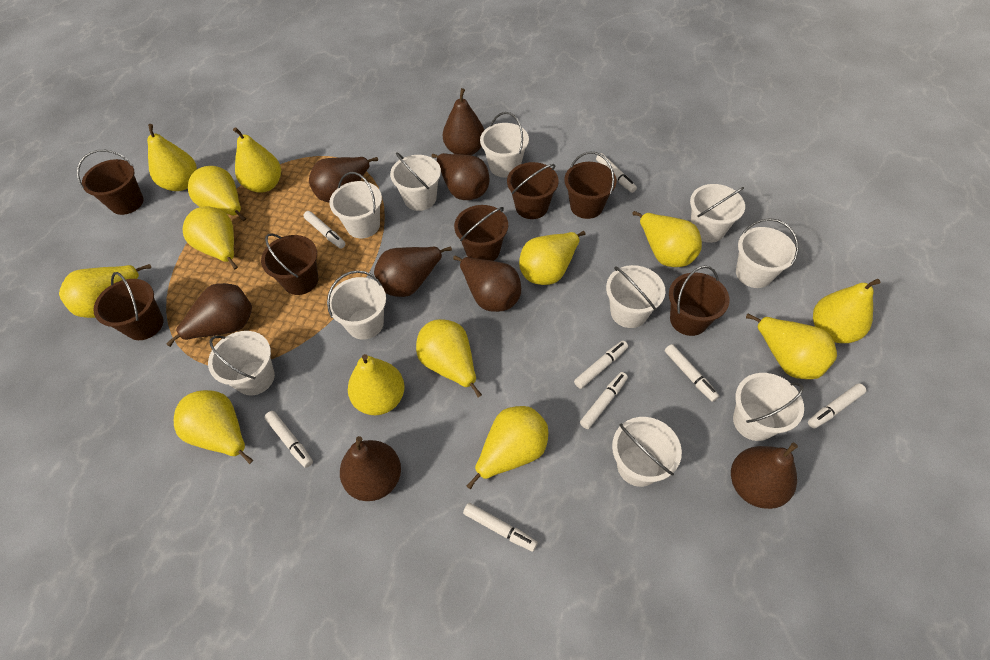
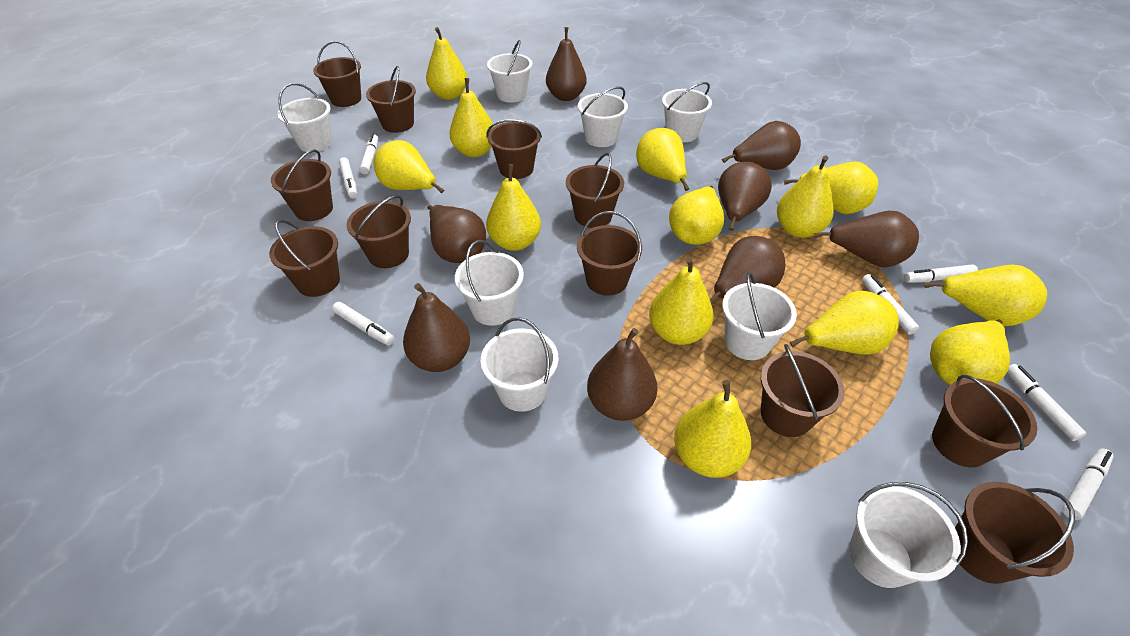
brown bucket: [77,150,144,215] [93,272,164,340] [261,233,318,295] [454,205,508,261] [507,162,559,219] [564,152,616,219] [669,265,730,336] = 7 -> [269,219,340,297] [271,149,333,221] [313,41,361,107] [347,195,411,268] [366,66,416,133] [487,119,542,179] [566,153,624,228] [577,211,642,296] [761,344,845,437] [932,374,1037,467] [955,482,1075,584] = 11
white bucket: [208,331,275,395] [327,270,386,340] [329,172,382,238] [390,152,441,211] [480,112,529,177] [606,265,666,328] [612,417,682,487] [690,184,745,243] [733,373,804,441] [736,218,799,288] = 10 -> [278,83,332,152] [455,240,524,326] [481,317,559,412] [487,40,532,103] [578,86,628,147] [662,82,712,142] [722,272,797,360] [849,482,968,588] = 8
white marker: [265,411,313,468] [303,211,345,248] [463,503,538,552] [574,341,628,389] [580,372,628,429] [596,153,637,193] [665,344,719,402] [808,383,866,429] = 8 -> [332,302,394,345] [339,157,357,198] [359,134,379,174] [862,274,919,335] [904,264,978,283] [1007,364,1086,441] [1062,449,1113,520] = 7

